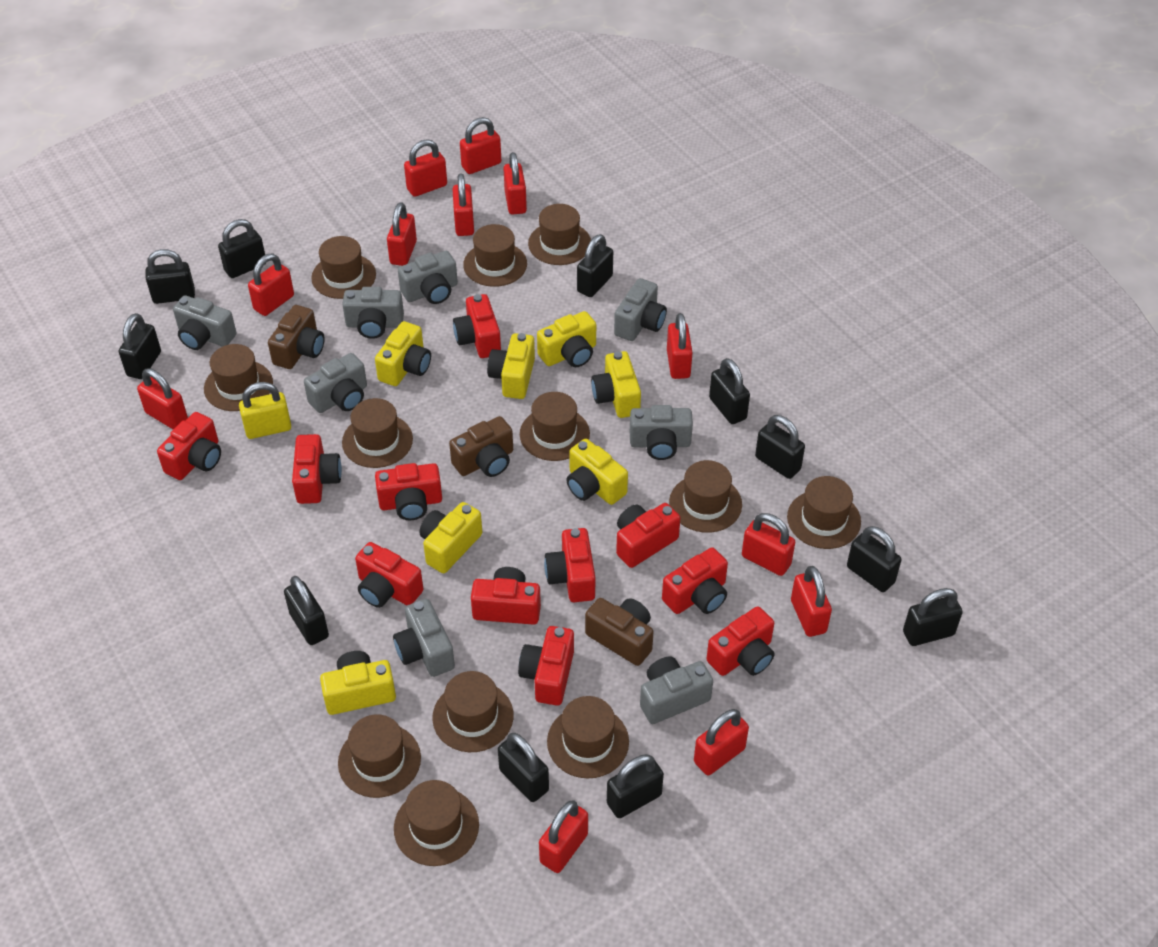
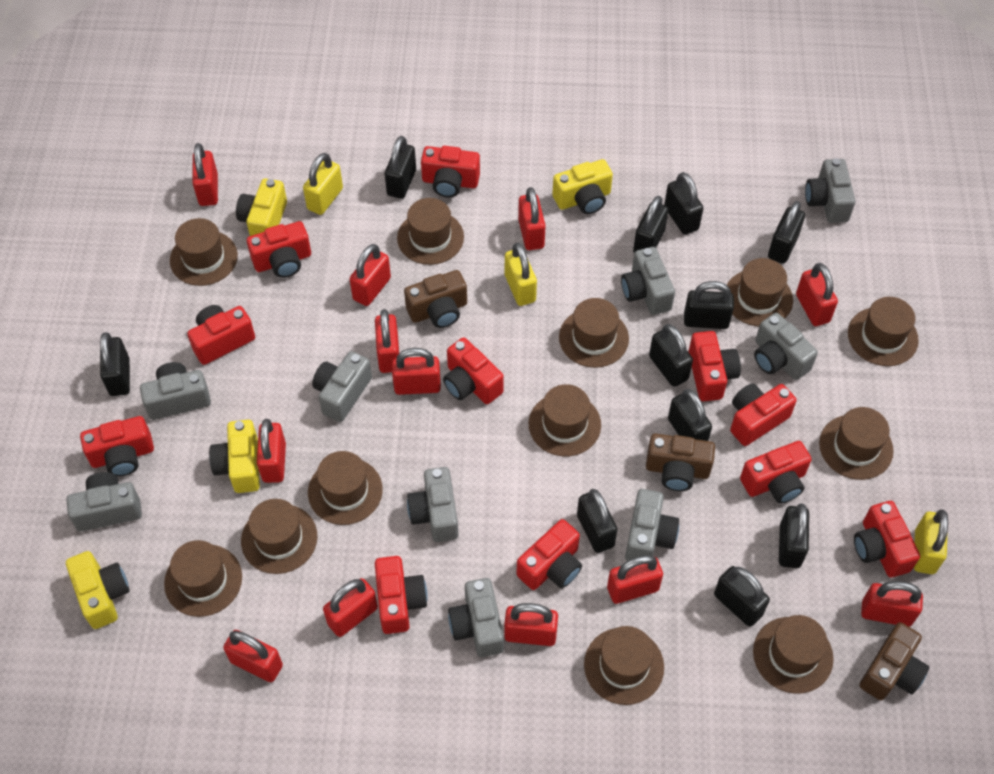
grey camera: [173,295,237,350] [304,353,367,413] [342,287,404,339] [393,599,455,677] [398,251,458,304] [614,278,667,341] [630,405,693,460] [640,656,713,724] = 8 -> [66,472,142,532] [140,362,211,420] [312,351,372,422] [407,467,458,542] [448,578,504,657] [621,247,675,315] [625,489,679,561] [754,313,818,380] [805,158,856,223] = 9
yellow camera: [320,651,396,715] [375,321,431,386] [420,502,482,573] [487,333,535,399] [537,311,596,367] [566,439,628,505] [591,351,641,418] = 7 -> [66,551,130,629] [209,420,260,493] [236,178,287,236] [552,159,613,214] = 4
yellow padlock: [239,382,291,439] = 1 -> [303,153,343,215] [505,243,537,306] [914,509,948,574] = 3

